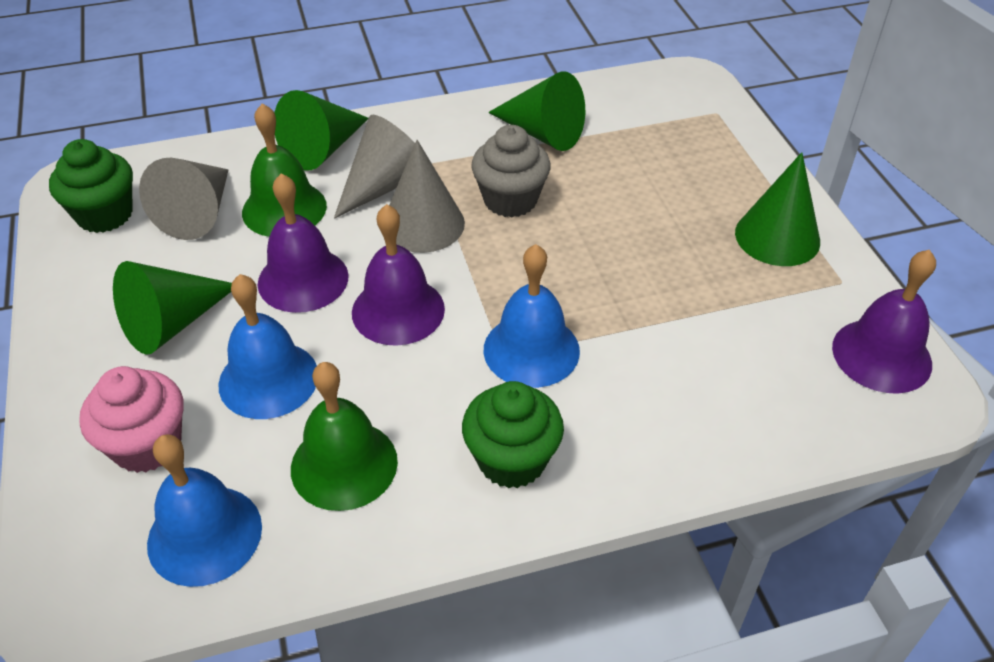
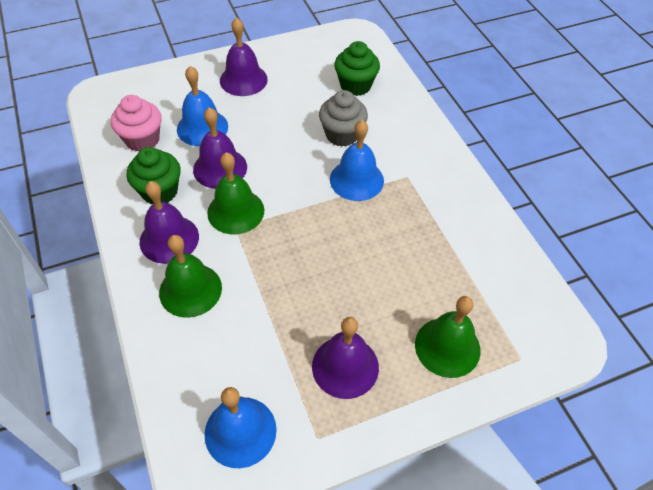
green bell: [242,104,327,237] [291,362,398,511] = 2 -> [159,235,222,318] [207,152,264,234] [415,296,480,378] = 3
green cone: [113,261,232,355] [274,90,368,171] [488,71,585,151] [735,152,820,266] = 4 -> none = 0
grey cone: [139,158,228,240] [334,115,415,219] [389,140,465,253] = 3 -> none = 0
purple bell: [258,173,349,313] [352,204,445,346] [832,250,936,394] = 3 -> [139,181,199,264] [193,107,247,189] [220,17,268,96] [312,317,379,399] = 4

